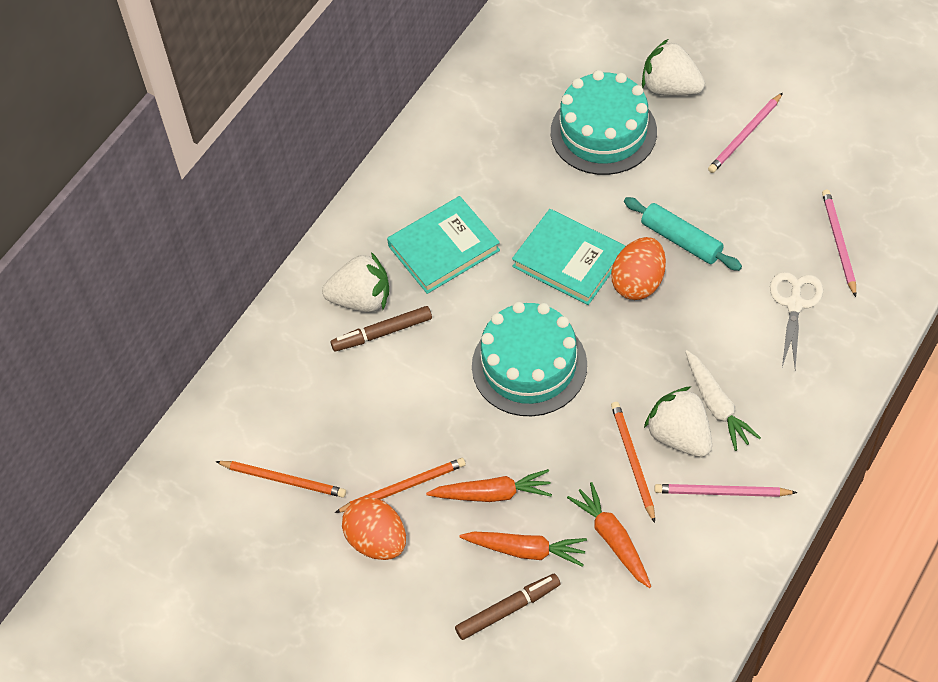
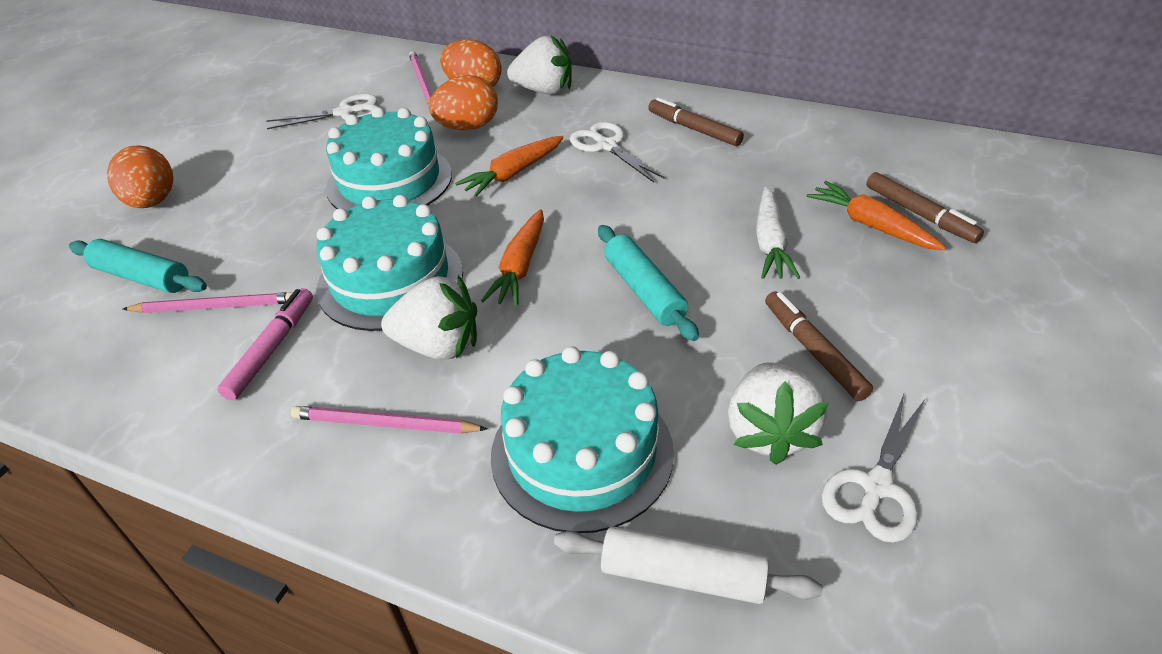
brown marker: [330,306,432,351] [455,574,560,640] = 2 -> [648,97,744,146] [765,291,873,401] [866,172,984,243] = 3
orange egg: [342,497,406,560] [611,237,666,300] = 2 -> [107,145,173,208] [429,75,498,130] [440,40,502,87] = 3
orange pencil: [215,461,346,498] [335,458,466,513] [611,402,655,523] = 3 -> none = 0
pink marker: none = 0 -> [217,288,313,400] = 1
turquoise book: [387,196,500,294] [512,209,625,305] = 2 -> none = 0
turquoise cake: [472,302,587,416] [551,70,657,175] = 2 -> [316,195,463,331] [326,107,452,210] [491,346,674,533] = 3
turquoise rolling pin: [624,197,742,271] = 1 -> [69,239,207,293] [598,225,699,341] = 2
white rolling pin: none = 0 -> [554,526,823,604] = 1
white scissors: [770,272,823,369] = 1 -> [266,94,378,129] [570,122,665,183] [822,394,925,543] = 3

